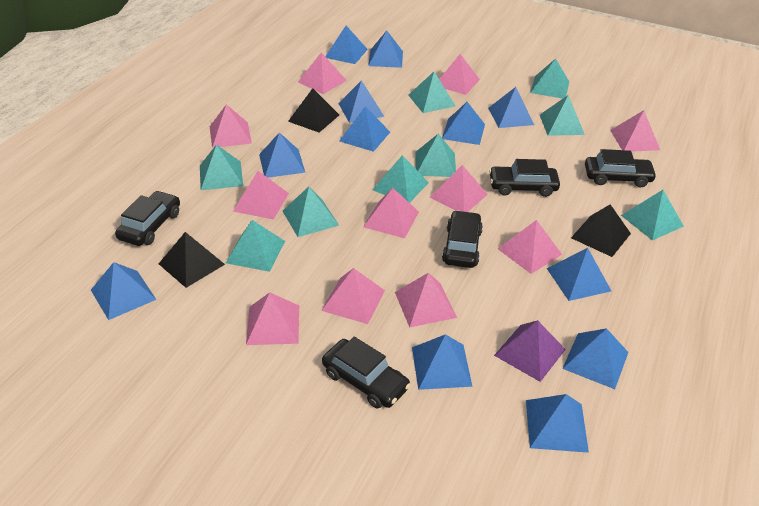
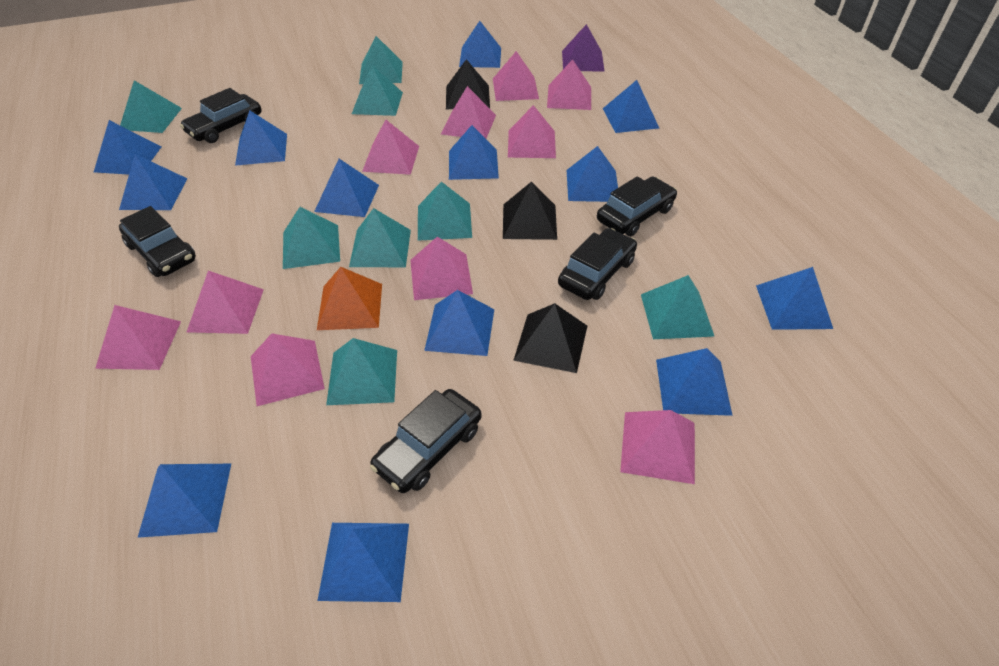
blue pyramid: [91,262,157,320] [259,132,305,178] [325,26,368,64] [338,80,384,123] [339,107,390,152] [368,31,403,68] [412,334,473,390] [442,102,485,145] [488,87,534,128] [526,394,589,453] [547,248,611,301] [562,328,628,389] = 12 -> [94,120,161,175] [119,154,188,210] [138,464,231,538] [235,111,287,166] [314,159,379,217] [317,523,409,602] [424,290,494,356] [449,125,499,180] [459,21,501,68] [567,146,618,202] [603,80,659,133] [656,348,733,416] [756,267,833,330] = 13
orange pyramid: none = 0 -> [317,267,382,330] = 1
pink pyramid: [210,104,252,148] [233,171,289,219] [246,292,299,345] [298,52,347,94] [321,268,385,324] [363,188,419,238] [395,273,457,328] [429,165,488,212] [439,54,480,95] [498,220,562,274] [610,110,660,152] = 11 -> [95,305,181,370] [187,271,264,334] [251,333,325,406] [362,120,419,175] [410,237,473,300] [441,86,496,138] [493,51,539,101] [508,105,556,158] [547,59,591,110] [620,410,695,484] = 10
turquoise pyramid: [200,144,243,190] [226,220,285,272] [283,187,339,237] [372,155,429,203] [408,72,455,113] [415,134,456,177] [530,59,569,99] [540,95,585,136] [621,190,684,240] = 9 -> [120,80,182,133] [283,207,340,269] [326,338,397,405] [349,208,411,267] [352,65,403,116] [359,36,403,84] [418,182,472,241] [641,275,715,339] = 8

